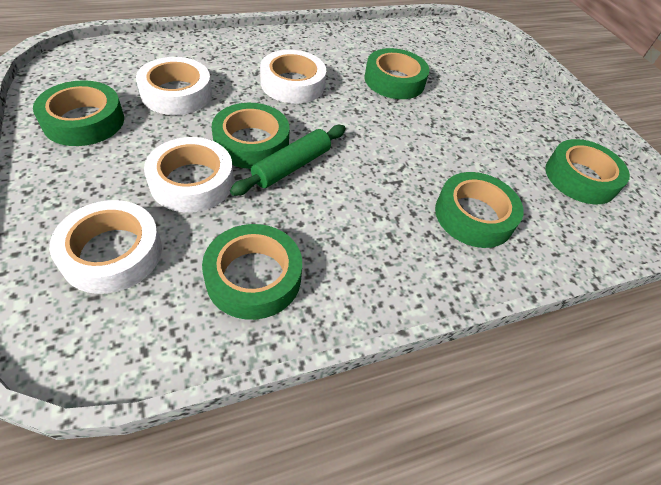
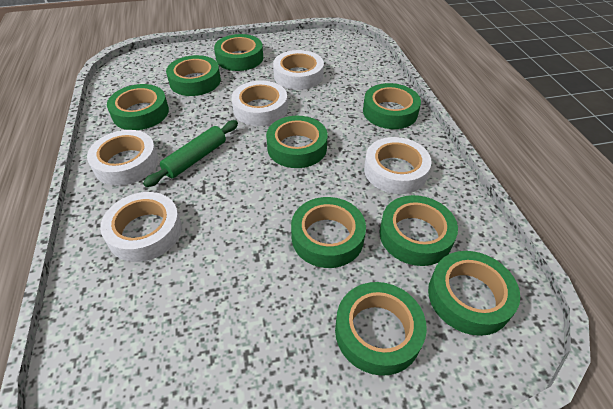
green tape: [33,80,124,146] [202,224,302,320] [212,103,290,169] [365,48,429,99] [435,172,524,248] [545,139,630,204] = 6 -> [107,84,169,130] [166,55,221,96] [214,34,263,71] [266,116,328,168] [291,197,366,268] [335,282,427,376] [363,83,421,129] [379,195,458,266] [428,251,520,336] = 9
white tape: [49,200,162,294] [136,57,212,115] [144,137,234,213] [260,50,326,104] = 4 -> [87,130,158,186] [100,192,182,262] [231,81,288,126] [273,50,324,90] [364,137,432,194] = 5

